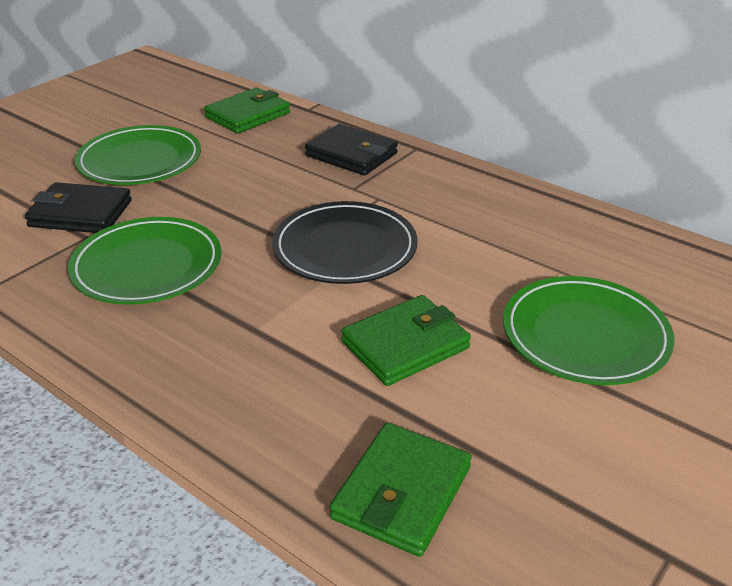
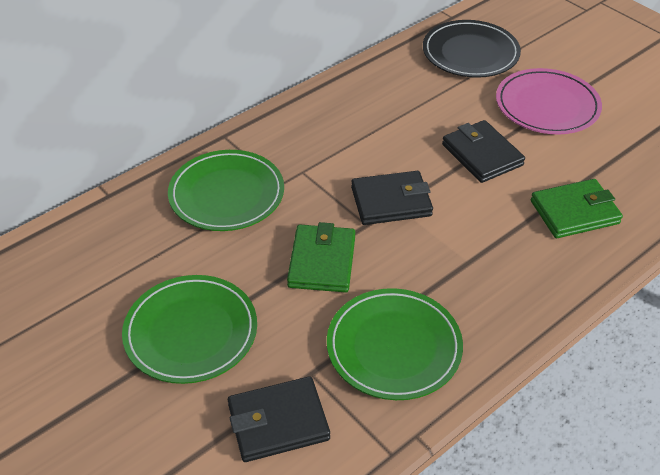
black wallet: [25,182,132,233] [305,124,398,176] = 2 -> [228,376,330,462] [351,171,433,225] [442,120,525,183] = 3
green wallet: [204,87,290,133] [329,423,471,557] [341,295,471,386] = 3 -> [287,222,355,293] [531,179,623,238] = 2
pink plate: none = 0 -> [496,68,602,135] = 1

